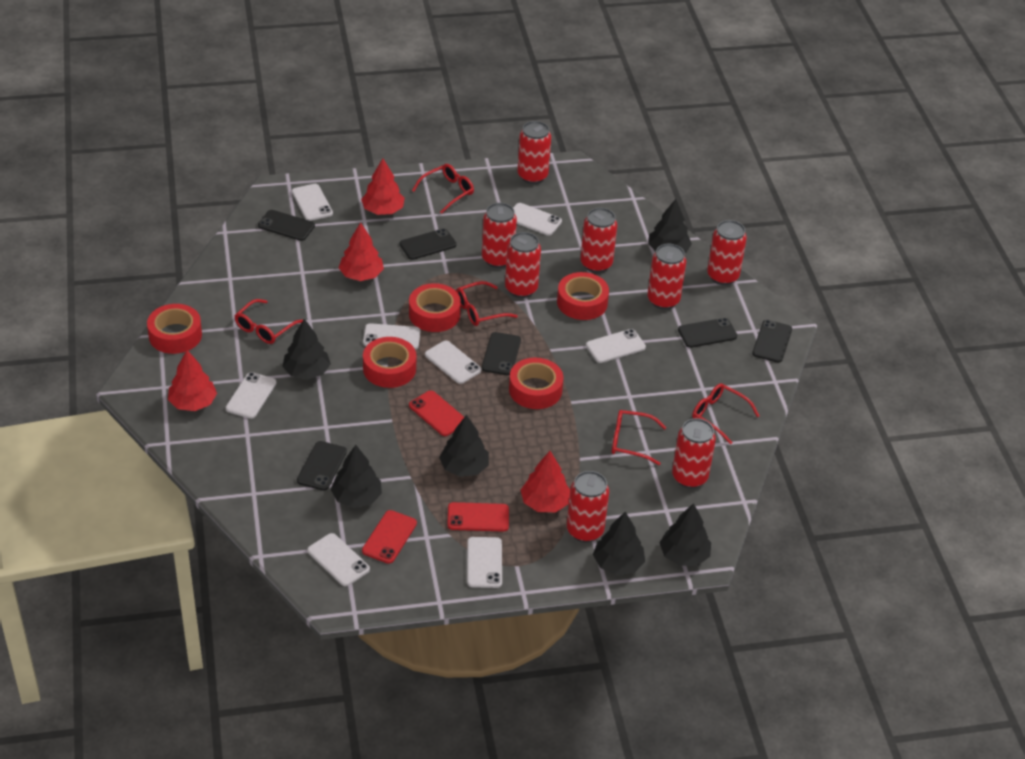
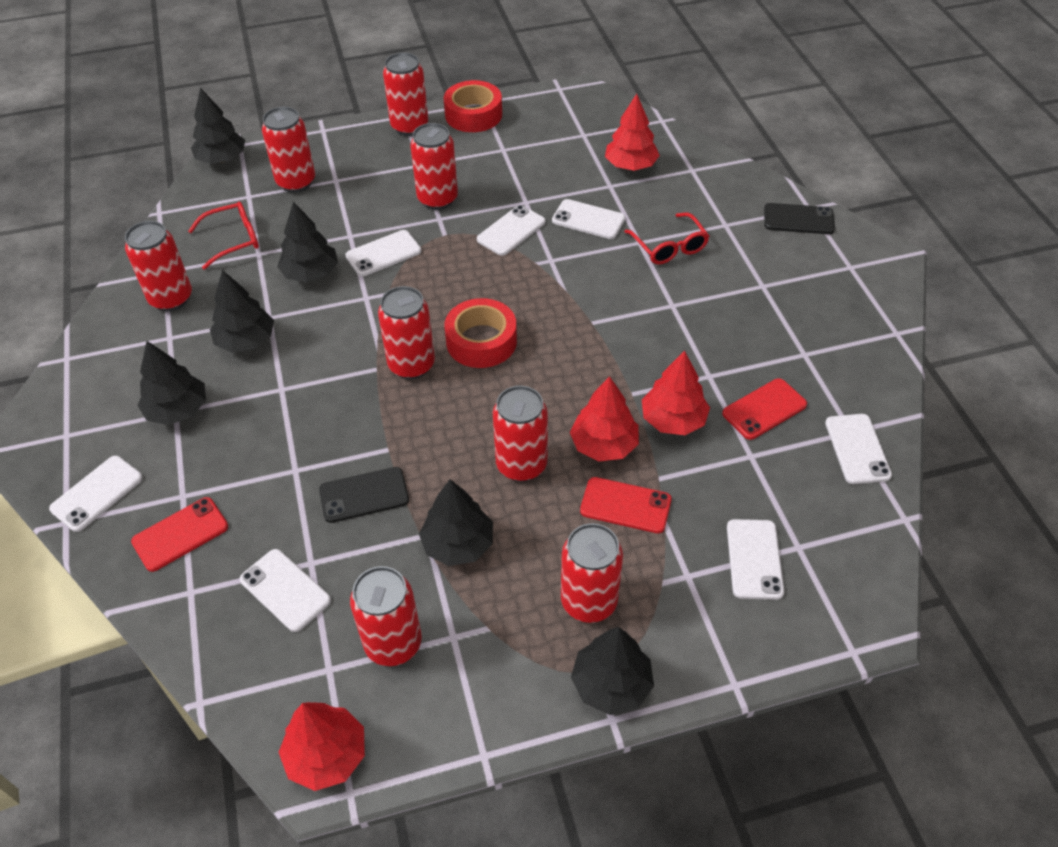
black phone: [258,210,315,241] [297,441,347,491] [399,228,457,260] [482,332,521,375] [678,318,737,348] [752,320,792,363] = 6 -> [319,467,409,523] [764,203,835,234] = 2
red glasses: [234,299,303,344] [412,164,474,214] [456,281,518,326] [612,410,667,465] [692,383,760,444] = 5 -> [188,201,259,270] [624,212,709,264] = 2
red tape: [147,304,202,354] [363,337,416,388] [409,283,461,332] [509,358,563,409] [557,272,609,320] = 5 -> [444,80,502,132] [444,298,517,368] = 2
white phone: [226,372,276,419] [292,184,333,221] [307,533,370,586] [363,323,421,350] [425,341,481,384] [467,537,502,588] [513,203,562,235] [586,329,646,363] = 8 -> [49,456,143,532] [240,549,331,632] [345,230,421,276] [477,205,546,256] [552,199,625,239] [727,519,784,600] [825,414,892,484] = 7

